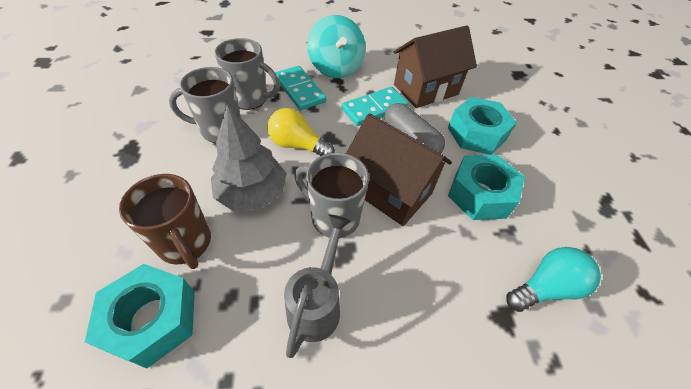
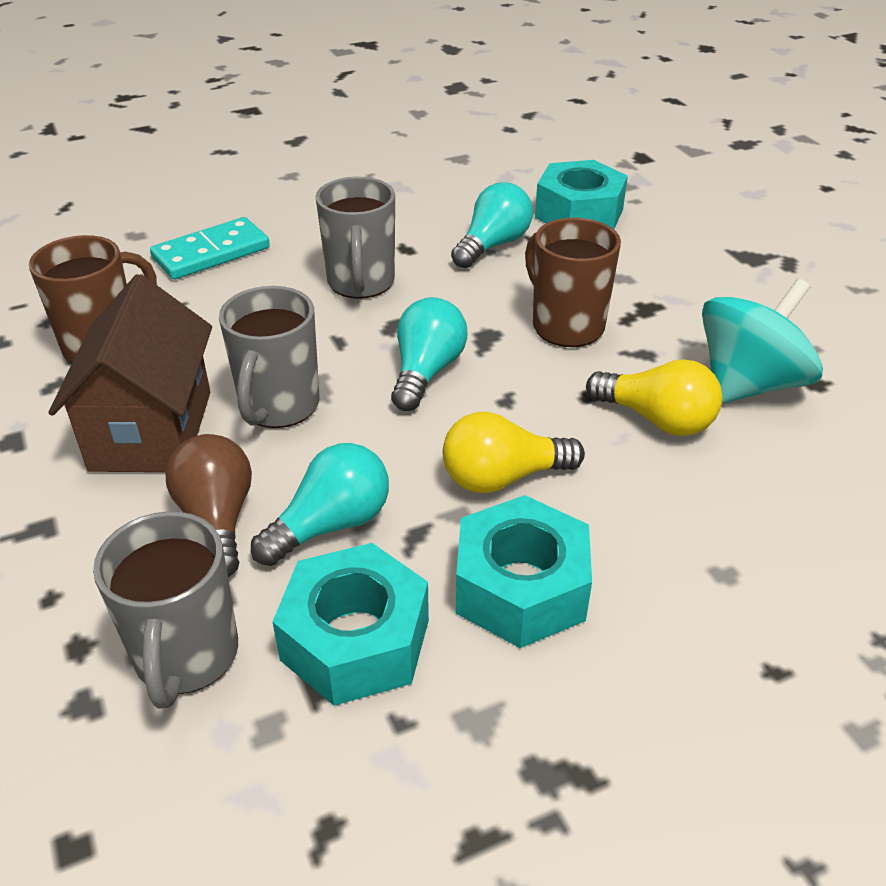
brown house: [346,113,452,226] [394,25,477,108] = 2 -> [48,274,212,472] = 1
brown light bulb: none = 0 -> [165,434,252,577] = 1
brown mug: [119,174,211,269] = 1 -> [29,235,157,363] [525,218,621,347] = 2
grey capsule: [384,103,445,154] = 1 -> none = 0
grey tree: [211,104,287,211] = 1 -> none = 0
grey watering can: [284,214,351,358] = 1 -> none = 0
turquoise domino: [275,66,326,110] [342,87,408,126] = 2 -> [150,217,270,280] = 1
turquoise light bulb: [506,247,601,312] = 1 -> [251,443,389,566] [391,297,468,411] [451,182,533,268] = 3
yellow light bulb: [267,108,335,156] = 1 -> [443,412,585,493] [586,359,722,436] = 2

